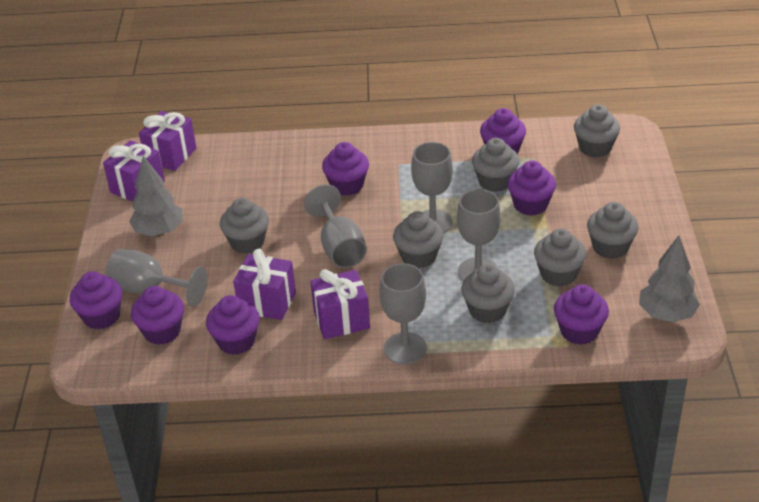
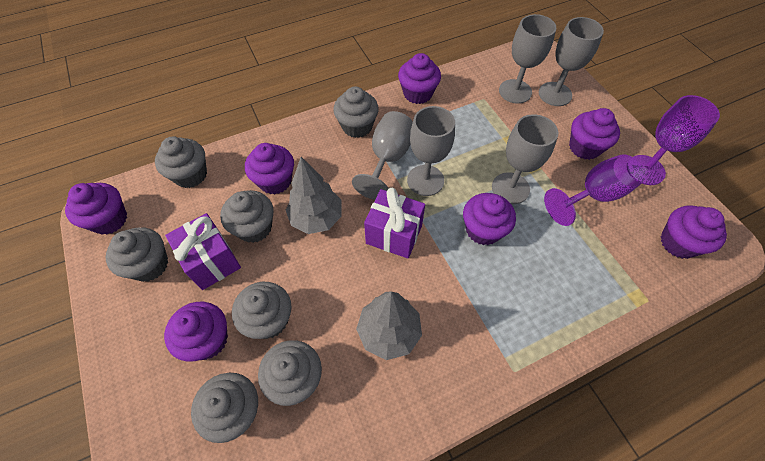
purple gift: [103,140,165,201] [139,111,196,171] [233,249,296,320] [310,269,370,339] = 4 -> [165,213,241,290] [364,188,425,259] = 2
purple goblet: none = 0 -> [544,154,644,226] [633,95,720,185] = 2

